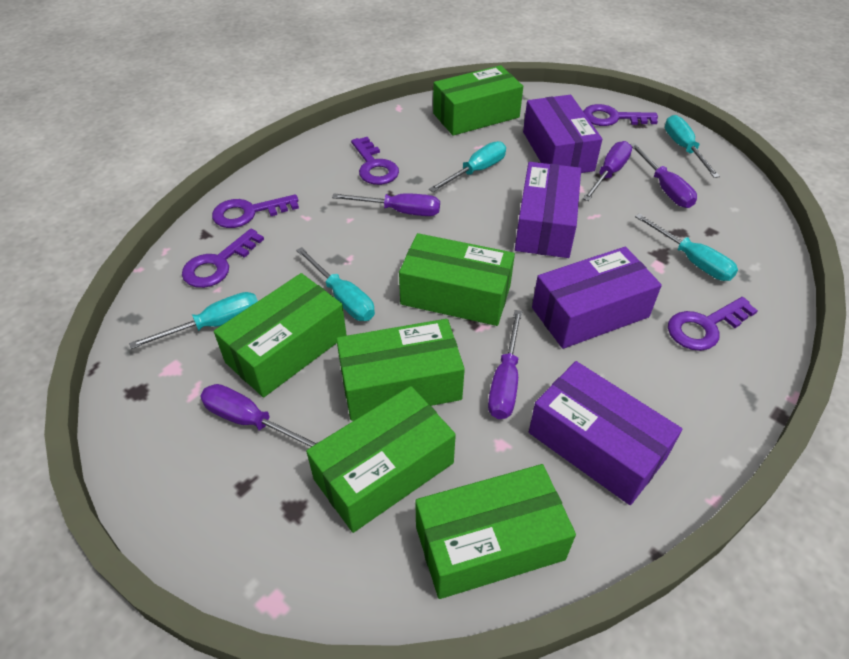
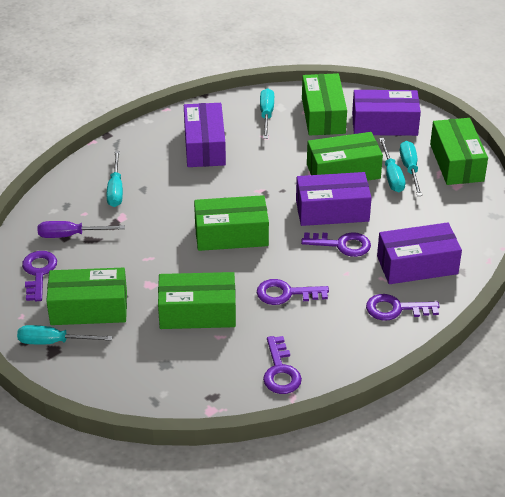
purple screwdriver: [200,384,319,447] [332,193,440,216] [488,310,522,419] [583,141,632,201] [630,143,697,208] = 5 -> [38,221,125,238] = 1

